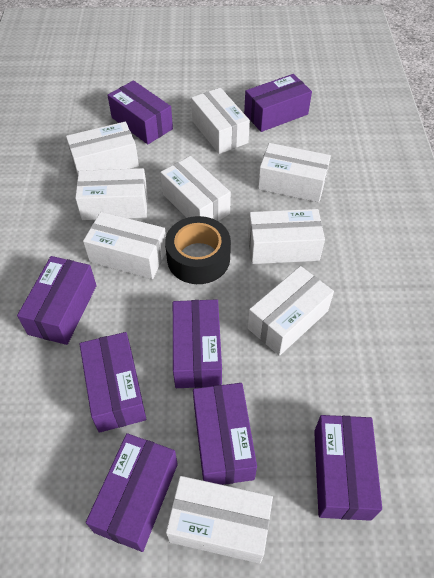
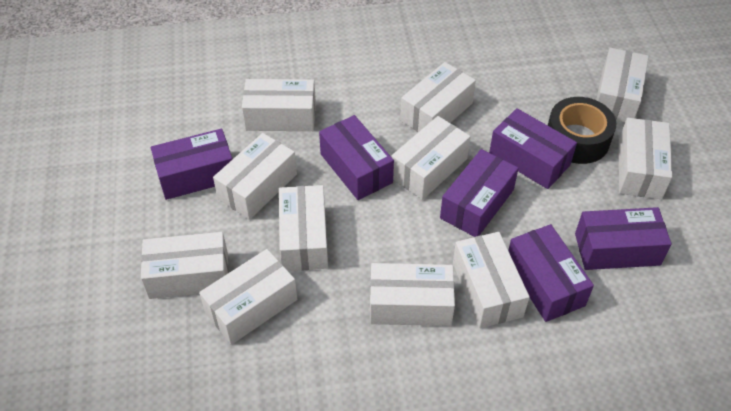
purple box: [17,256,96,345] [80,332,146,433] [86,433,178,552] [108,80,173,144] [173,299,222,388] [193,383,257,485] [244,74,312,132] [314,415,382,521] = 8 -> [151,129,232,200] [319,115,394,200] [440,149,519,237] [489,108,577,189] [508,224,594,322] [575,207,672,270] = 6
white box: [66,122,139,175] [75,168,147,220] [83,212,166,279] [160,156,231,221] [166,476,273,564] [191,88,250,154] [248,209,325,264] [248,266,334,356] [258,143,331,202] = 9 -> [141,232,229,299] [199,249,297,345] [213,133,297,220] [242,79,316,131] [279,185,328,271] [370,263,455,326] [391,116,471,200] [400,62,476,132] [453,232,529,328] [596,48,649,123] [619,118,672,199] = 11

